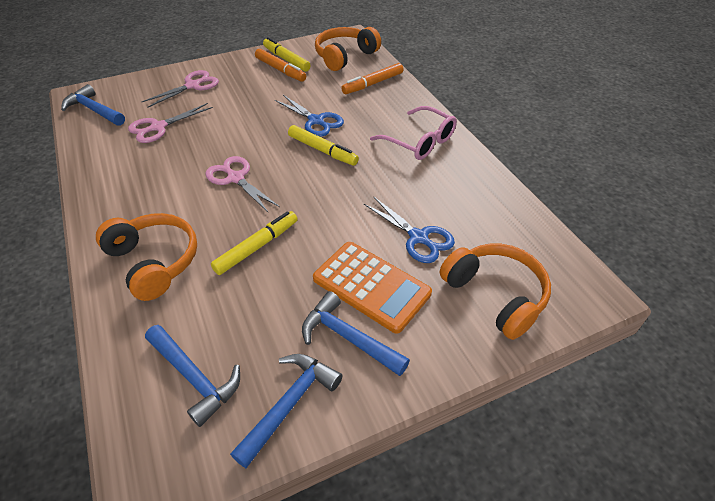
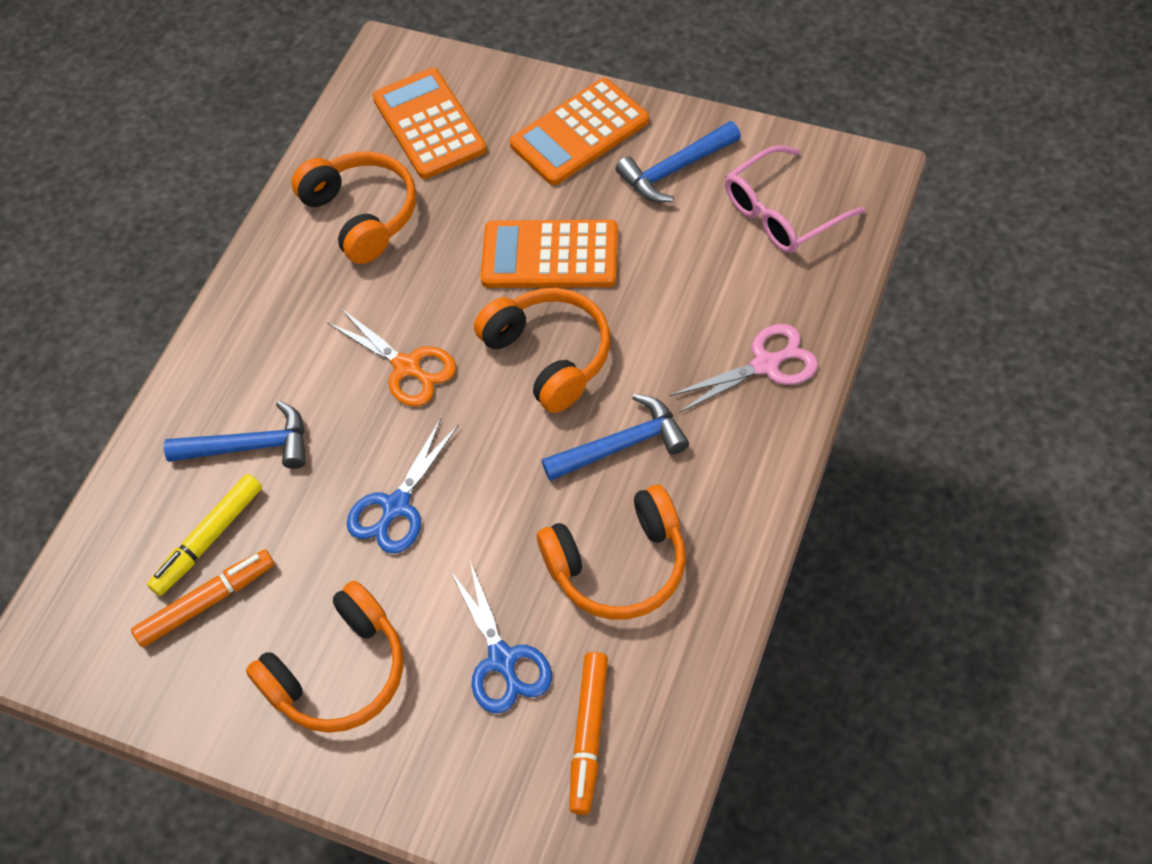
blue hammer: [61,84,125,126] [145,325,240,427] [230,354,343,468] [302,291,410,376] = 4 -> [164,401,306,469] [542,394,689,481] [616,121,741,203] = 3
orange calculator: [313,242,432,334] = 1 -> [372,68,487,179] [481,220,618,288] [510,78,649,185] = 3
orange headphones: [96,213,197,301] [315,27,381,71] [440,244,551,340] = 3 -> [246,581,403,733] [291,151,416,264] [474,288,610,413] [537,485,686,620] = 4
orange scissors: none = 0 -> [327,309,456,407] = 1
pink scissors: [128,103,213,143] [142,70,219,108] [205,156,280,212] = 3 -> [669,324,818,413] = 1
yellow marker: [211,211,298,275] [263,37,311,72] [288,125,359,165] = 3 -> [147,474,262,596] = 1

